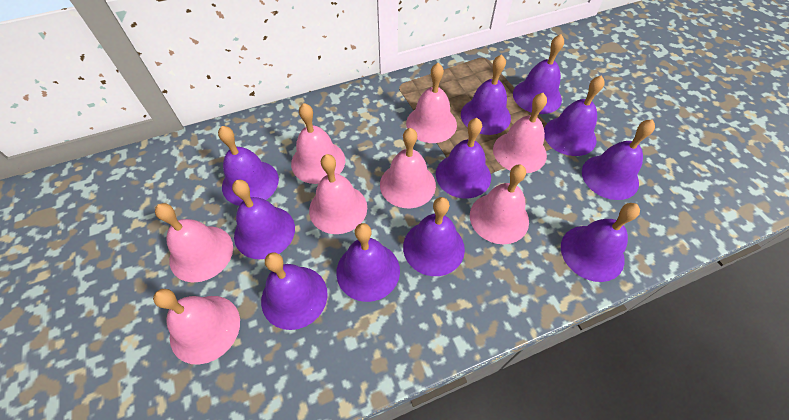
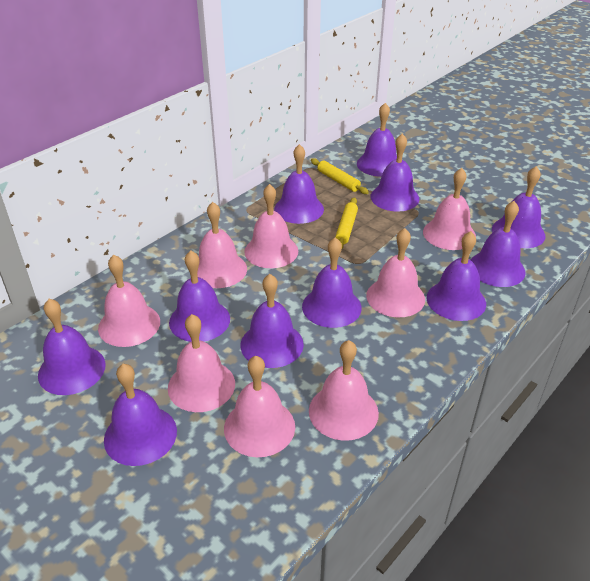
yellow rolling pin: none = 0 -> [311,158,369,194] [335,197,358,249] = 2

